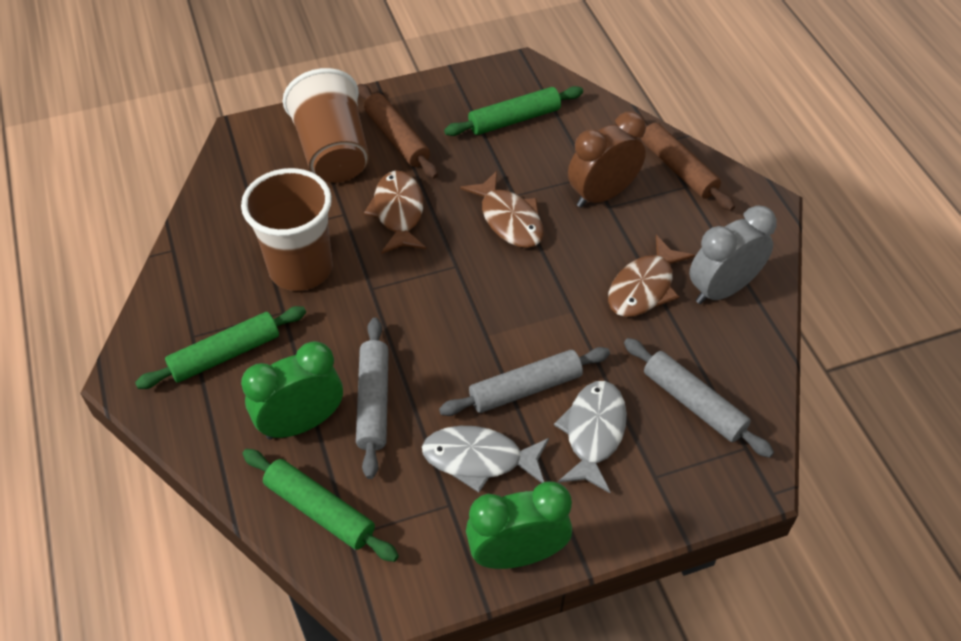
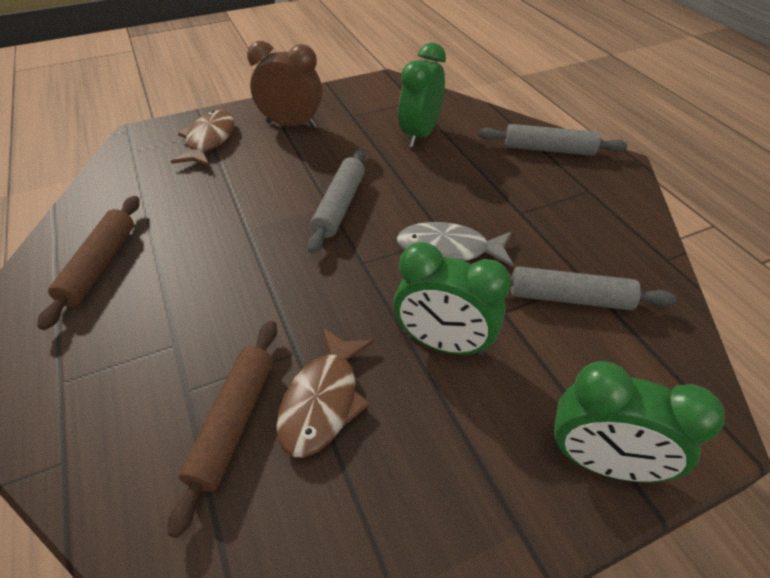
brown cup: [241,168,333,291] [283,68,369,183] = 2 -> none = 0
brown fish: [364,171,427,254] [460,171,544,248] [608,235,695,317] = 3 -> [171,110,234,167] [276,327,374,457] = 2
green clock: [241,341,343,439] [466,481,572,569] = 2 -> [394,242,511,356] [398,43,446,147] [554,361,725,482] = 3
green rolling pin: [135,306,306,389] [242,449,399,562] [444,86,583,136] = 3 -> none = 0
grey clock: [689,205,777,304] = 1 -> none = 0
grey fish: [422,426,549,492] [554,381,627,493] = 2 -> [397,222,514,267] = 1

